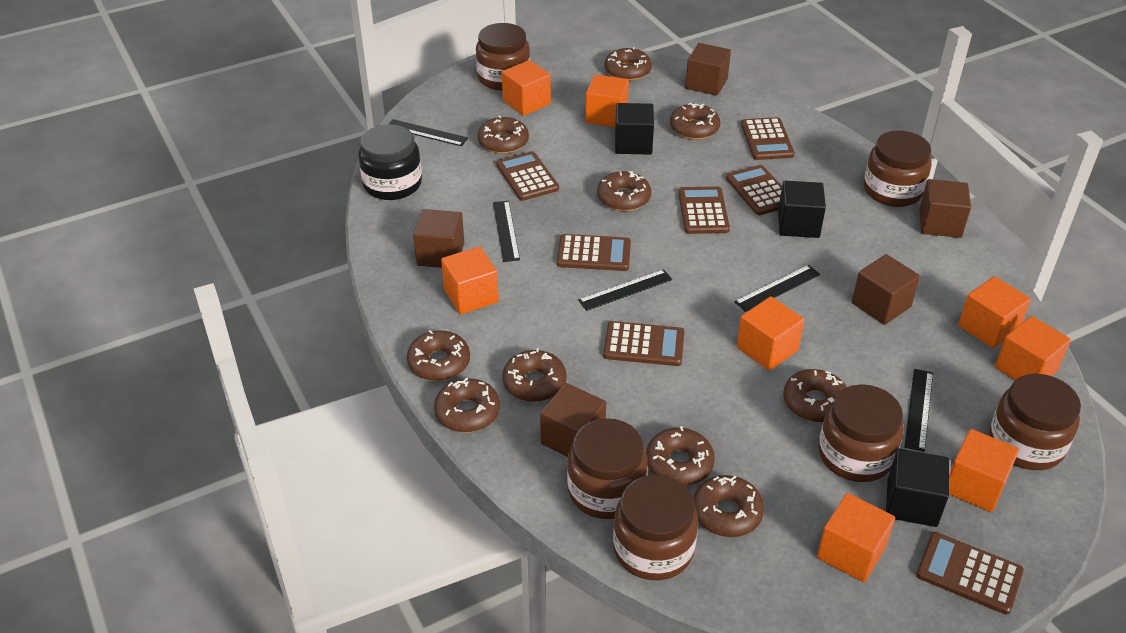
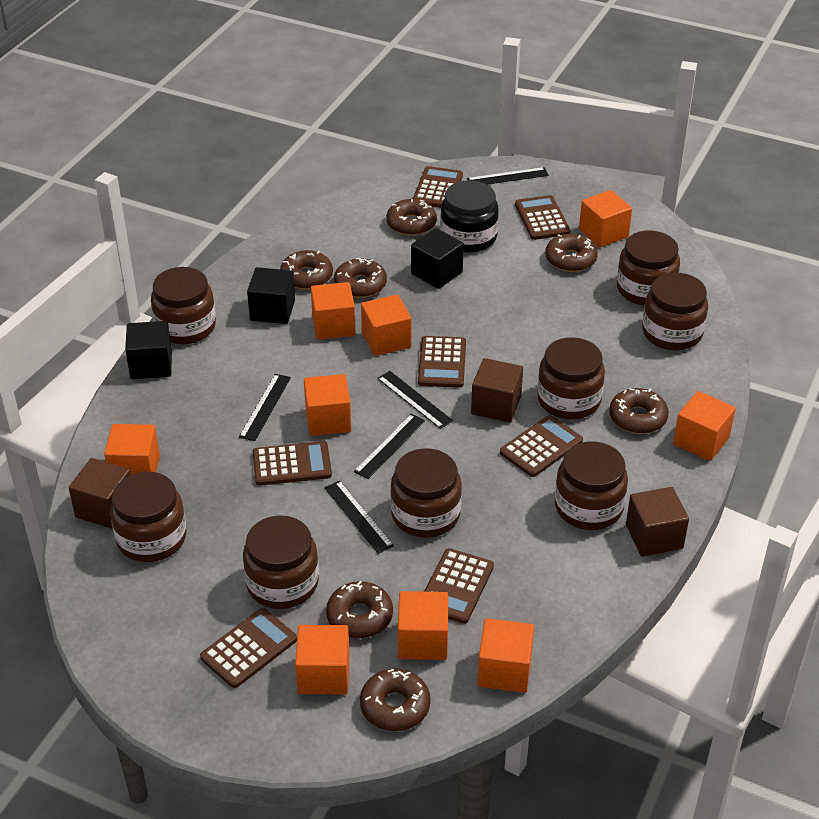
brown cube: [413,209,464,268] [540,383,606,457] [685,43,731,96] [852,254,920,325] [919,179,971,238] = 5 -> [69,458,131,529] [471,358,523,422] [626,487,689,557] = 3
brown donut: [407,330,470,381] [434,377,500,432] [478,116,529,154] [502,348,567,402] [597,171,651,211] [605,47,652,81] [646,426,715,486] [670,103,720,140] [693,475,764,537] [783,369,847,422] = 10 -> [280,250,333,289] [326,581,393,638] [334,258,387,298] [360,668,431,731] [386,199,437,236] [545,234,598,272] [609,388,669,434] = 7
brown jar: [476,23,530,90] [567,418,647,519] [613,475,698,580] [819,384,904,482] [864,131,932,207] [989,374,1081,470] = 6 -> [110,472,187,562] [151,267,216,344] [243,515,319,609] [390,448,462,538] [537,337,605,419] [555,441,628,530] [617,230,680,305] [642,273,708,351] = 8
orange cube: [441,246,499,314] [502,60,551,116] [586,74,629,127] [737,296,804,370] [817,493,895,582] [949,429,1019,512] [958,276,1031,349] [995,316,1071,380] = 8 -> [104,424,160,475] [295,625,350,695] [304,374,351,436] [311,282,356,340] [361,295,411,356] [398,591,448,660] [477,618,534,693] [579,190,632,248] [673,391,736,461] = 9

